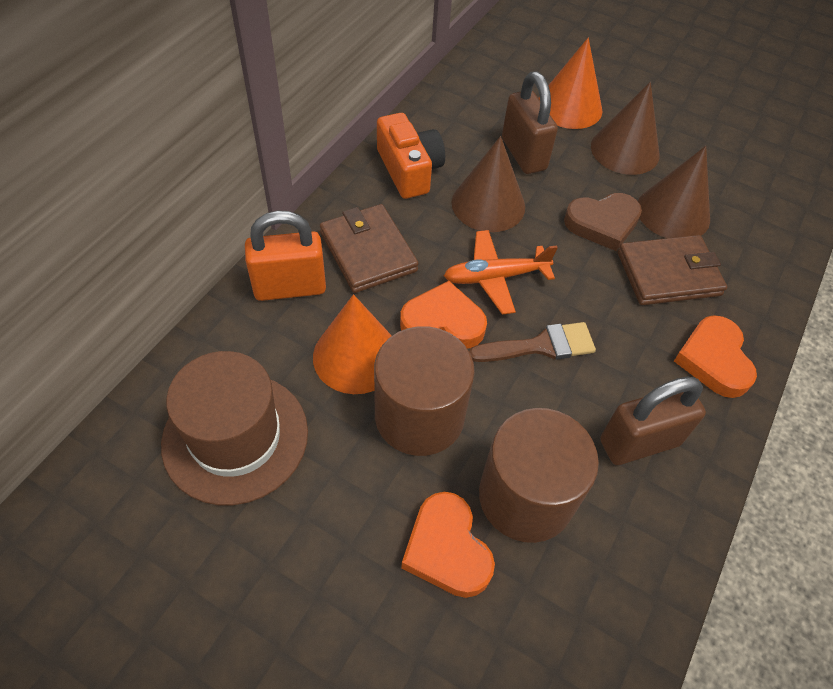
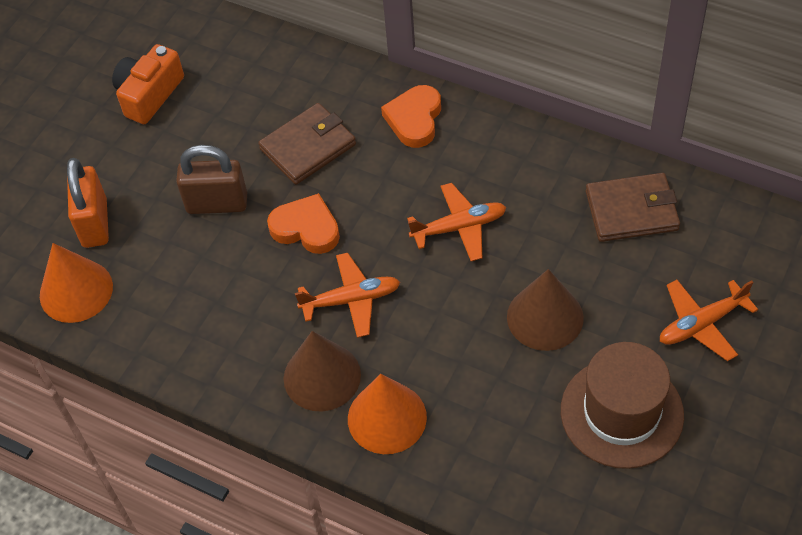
brown brush: [469,322,596,362] = 1 -> none = 0
brown cone: [452,136,525,232] [591,82,660,175] [638,146,710,238] = 3 -> [284,331,361,411] [507,269,584,351] = 2
brown cylinder: [374,326,475,456] [479,408,599,543] = 2 -> none = 0
brown heart: [564,193,642,251] = 1 -> none = 0
brown padlock: [502,72,558,174] [600,376,706,465] = 2 -> [176,145,247,214] = 1
orange heart: [400,281,487,348] [401,492,495,598] [674,315,757,398] = 3 -> [267,193,340,254] [381,85,441,148] = 2
orange plane: [444,230,558,315] = 1 -> [295,253,400,338] [407,183,507,261] [660,280,758,361] = 3

